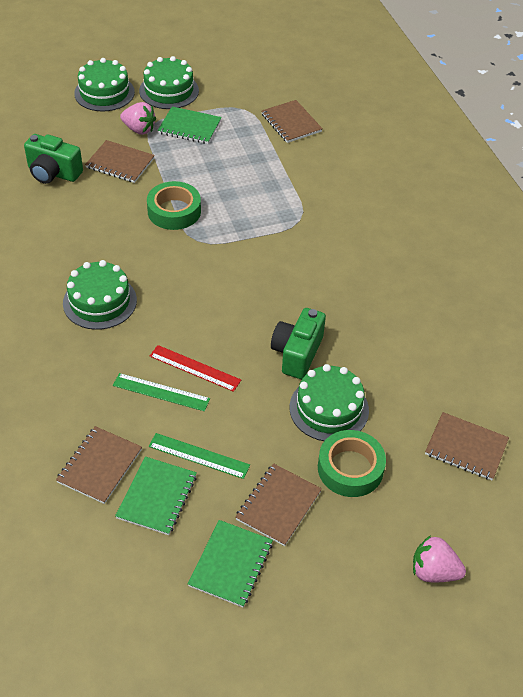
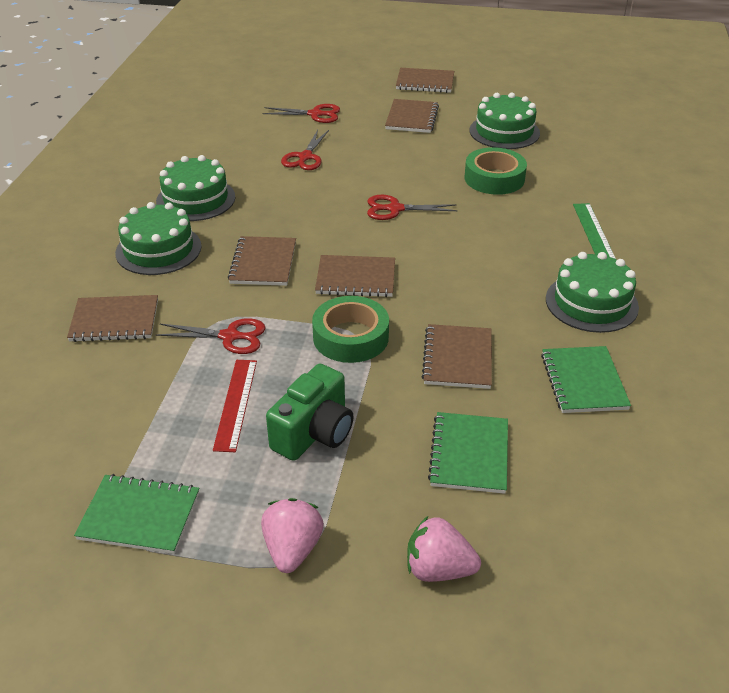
brown notebook: [56,426,142,504] [85,140,155,183] [235,463,322,546] [262,100,323,143] [425,412,509,480] = 5 -> [67,295,158,342] [228,236,296,286] [315,255,395,297] [385,99,439,133] [396,68,454,93] [421,324,492,389] = 6
green camera: [24,134,83,184] [271,308,326,379] = 2 -> [266,363,354,461] = 1
green ruler: [113,373,210,411] [149,433,250,479] = 2 -> [573,203,616,259] = 1
red scissors: none = 0 -> [156,318,266,354] [262,104,340,123] [281,130,329,170] [367,195,458,220] = 4

